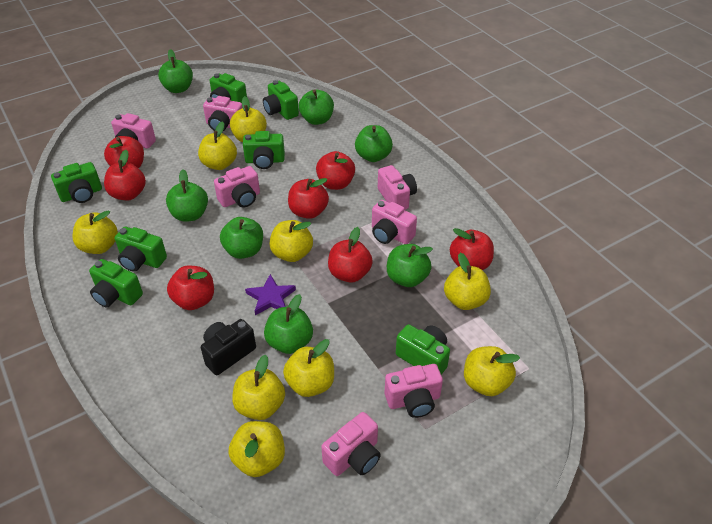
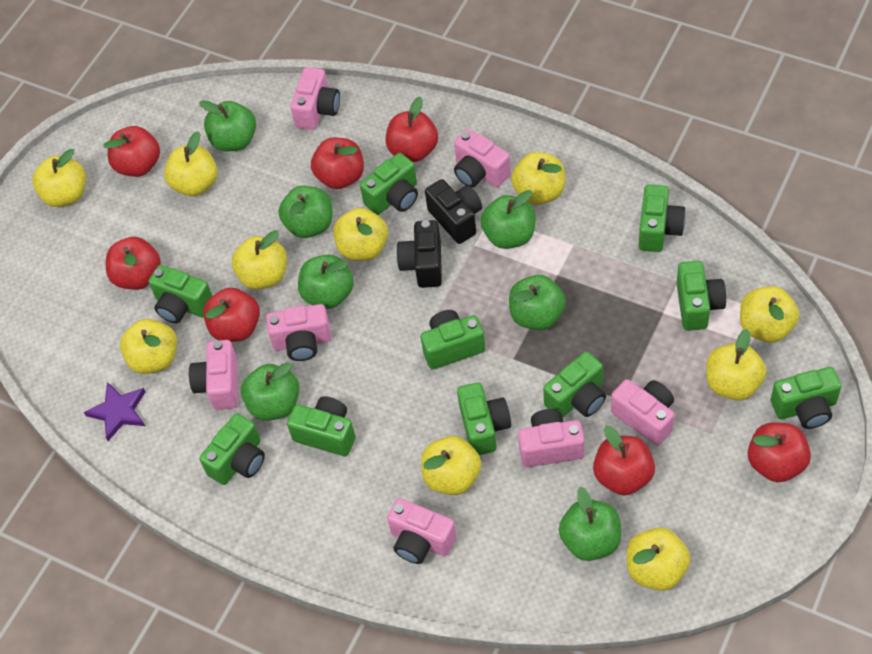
black camera: [201,319,256,375] = 1 -> [396,220,442,288] [425,179,482,244] = 2
green camera: [51,162,102,203] [89,259,143,308] [115,227,167,272] [210,73,247,103] [243,131,285,169] [263,80,299,120] [396,324,450,375] = 7 -> [149,265,212,323] [200,413,265,485] [287,396,356,456] [360,153,418,215] [421,310,485,369] [457,382,511,455] [543,351,606,418] [639,184,686,252] [677,261,726,331] [771,367,841,429] = 10
yellow apple: [72,210,118,254] [198,121,237,170] [228,421,285,477] [230,96,267,143] [232,355,285,420] [270,220,313,262] [283,339,334,397] [444,253,491,310] [464,346,520,396] = 9 -> [32,149,86,207] [120,319,177,374] [164,132,218,196] [232,230,287,290] [333,208,388,261] [421,436,481,495] [511,152,565,205] [627,527,690,591] [706,329,767,401] [740,286,799,343] = 10

